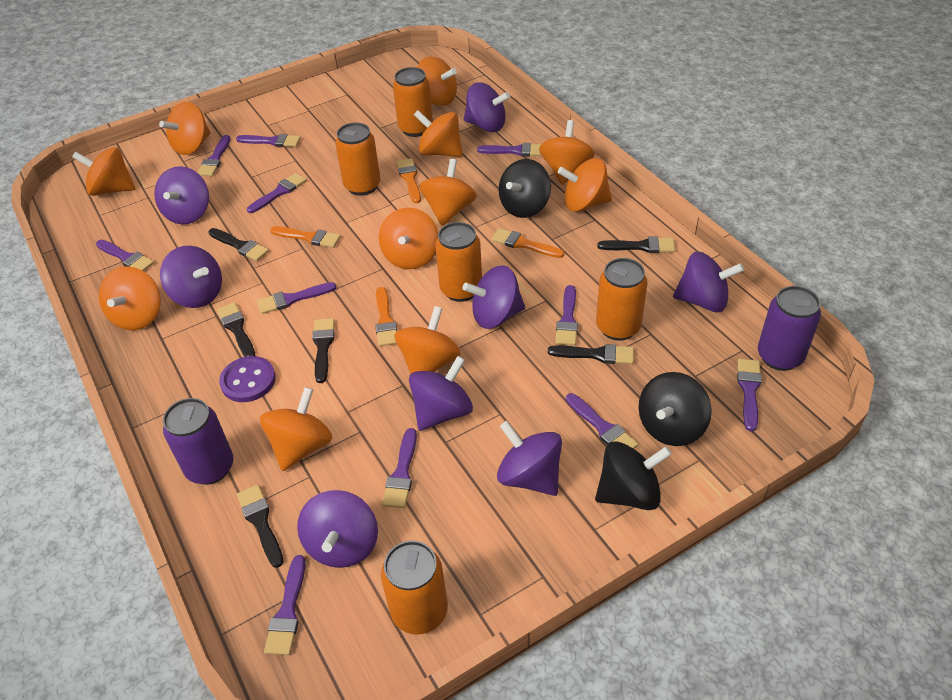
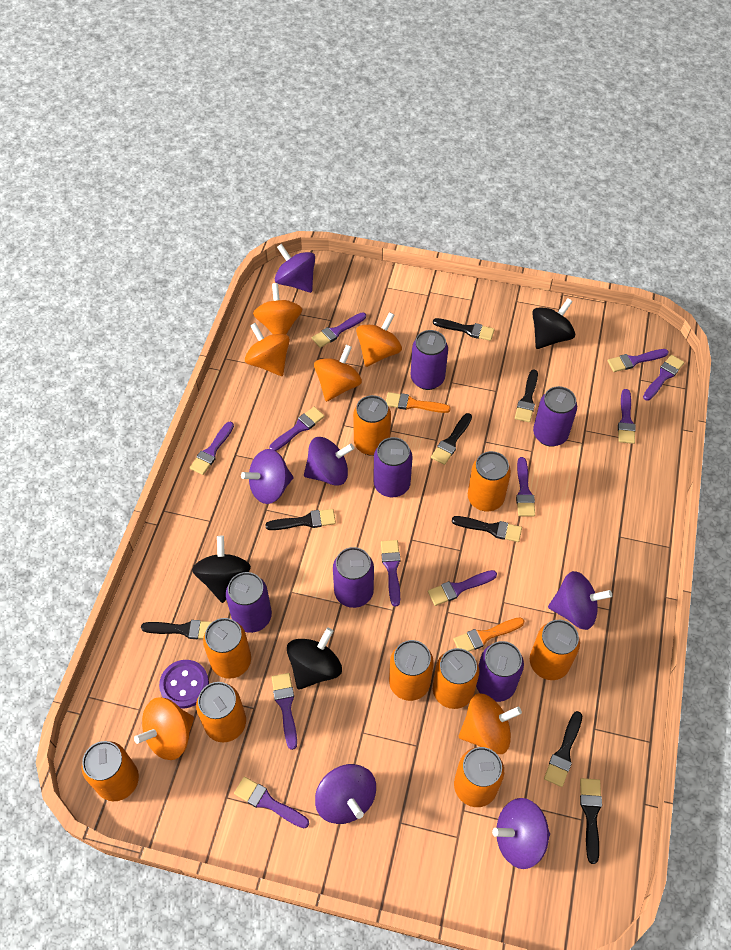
black brush: [208,228,269,261] [217,302,256,357] [237,485,283,568] [312,318,335,383] [548,344,634,364] [597,237,675,253] = 6 -> [141,620,212,639] [265,509,336,530] [431,413,472,465] [433,318,495,341] [452,516,522,542] [515,369,538,422] [544,711,582,787] [580,778,602,864] = 8
orange brush: [270,226,341,248] [375,287,397,346] [396,158,421,203] [491,228,564,258] = 4 -> [386,392,451,413] [453,617,524,651] = 2
orange can: [335,123,381,196] [381,541,448,634] [393,67,433,137] [435,222,482,302] [596,258,648,340] = 5 -> [82,741,139,801] [196,682,246,742] [203,618,251,679] [353,395,391,456] [389,640,434,701] [433,648,479,709] [454,747,504,807] [468,451,511,511] [530,620,580,680] = 9
orange spinning top: [72,147,135,196] [99,266,161,330] [159,102,210,155] [260,387,332,471] [379,208,438,269] [394,306,461,374] [414,110,463,157] [417,56,457,106] [419,159,477,226] [539,120,595,185] [558,158,612,212] = 11 -> [134,697,194,760] [245,323,290,376] [253,283,302,335] [314,345,362,402] [356,312,402,367] [459,693,522,754] = 6
purple can: [163,398,234,485] [758,286,821,371] = 2 -> [226,572,272,633] [333,547,374,608] [373,437,413,498] [411,330,448,390] [476,641,524,702] [533,386,577,447] = 6
purple spinning top: [154,166,209,224] [160,246,222,308] [297,490,378,568] [409,356,473,431] [463,266,525,329] [464,82,510,132] [497,421,562,496] [673,252,744,312] = 8 -> [241,449,293,504] [275,244,315,293] [304,437,354,486] [315,764,376,824] [492,798,550,869] [548,571,612,630] = 6

